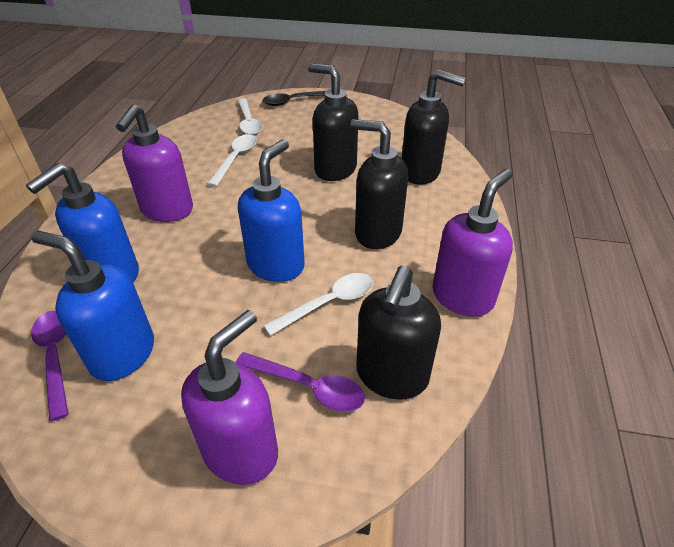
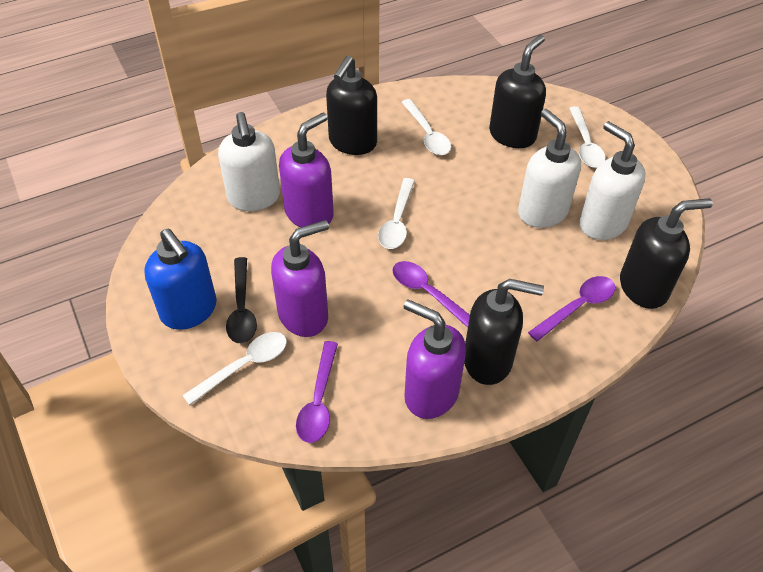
blue soap dispenser: [26,163,139,282] [31,230,154,381] [238,139,305,282] = 3 -> [144,228,217,330] = 1
purple spoon: [31,311,69,421] [236,352,365,412] = 2 -> [296,341,338,443] [392,261,470,328] [528,276,615,342] = 3
white soap dispenser: none = 0 -> [218,112,280,211] [518,109,581,228] [579,121,646,240] = 3
white spoon: [207,134,257,187] [238,98,262,135] [263,273,373,336] = 3 -> [182,332,287,405] [378,178,415,249] [401,99,451,155] [569,106,606,168] = 4

